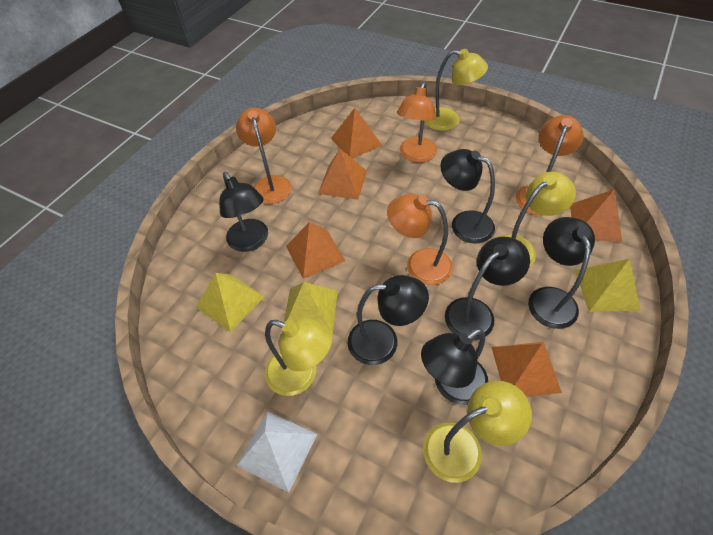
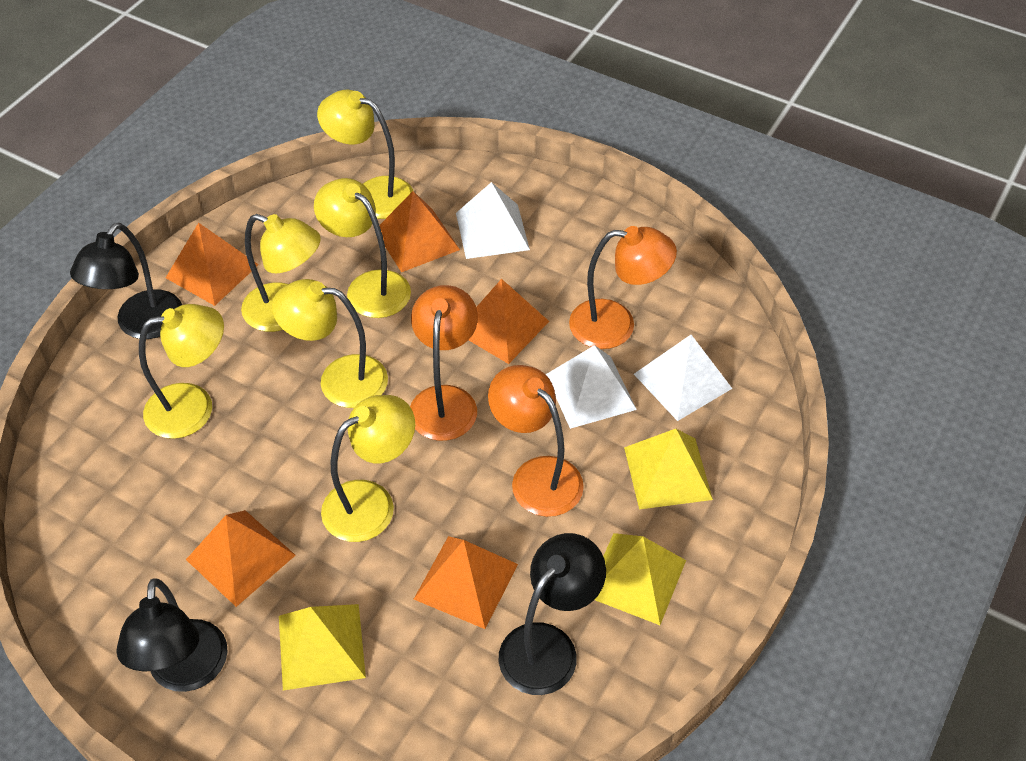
black lamp: [219,172,268,252] [348,275,429,365] [421,328,488,405] [440,149,495,244] [445,237,530,340] [528,217,595,329] = 6 -> [70,223,182,339] [116,578,228,692] [499,533,606,695] = 3
orange lamp: [236,108,292,204] [387,194,453,285] [397,82,437,162] [516,115,584,215] = 4 -> [410,285,478,441] [488,365,584,517] [569,226,677,349] = 3
white pyramid: [237,411,317,493] = 1 -> [456,182,530,259] [546,345,637,429] [634,335,732,421] = 3
yellow lamp: [265,318,332,396] [423,381,532,483] [425,49,488,131] [500,172,576,266] = 4 -> [139,304,224,439] [241,214,321,332] [272,279,388,408] [314,178,411,318] [317,90,413,219] [321,395,415,542] = 6

